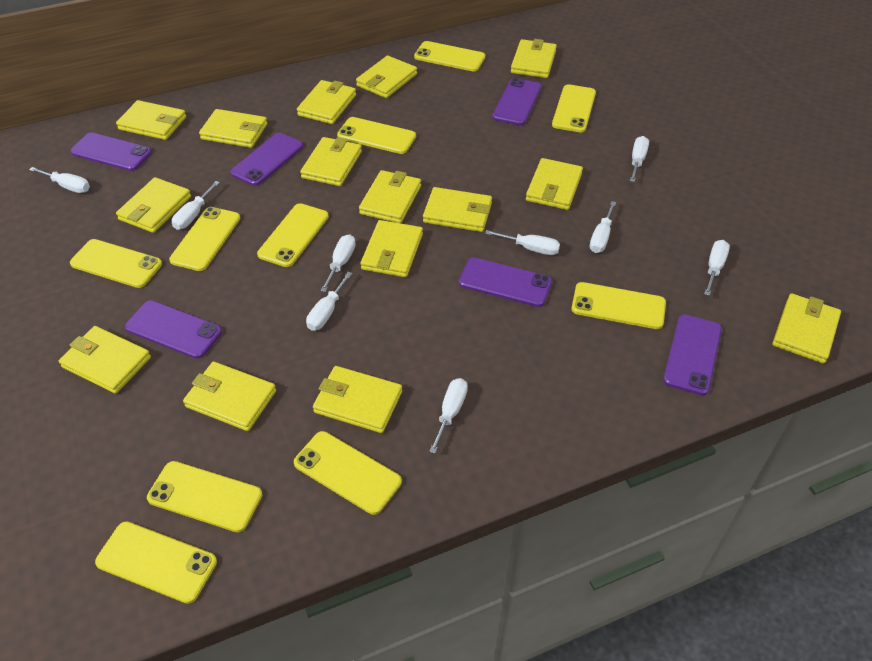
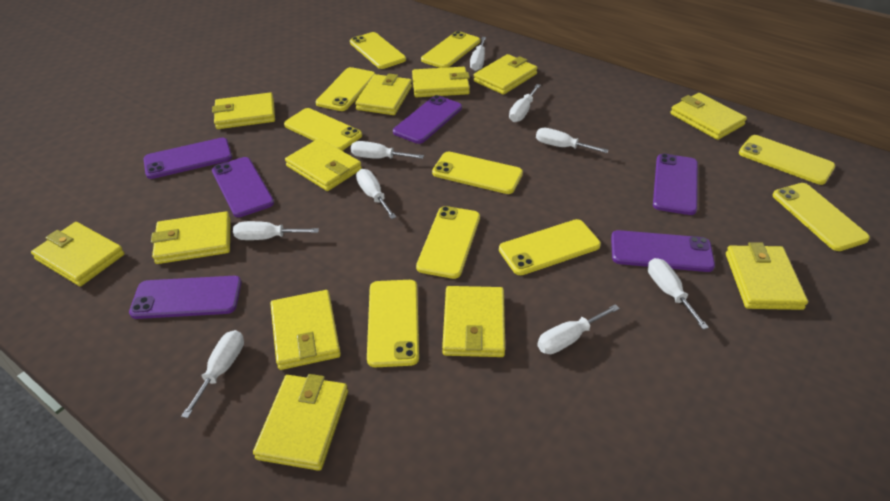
yellow wallet: [59,326,151,394] [116,100,186,140] [116,177,191,233] [183,362,276,431] [199,109,267,148] [297,80,356,124] [300,137,362,186] [313,366,402,433] [356,56,417,98] [359,170,421,223] [360,220,423,277] [423,187,492,232] [511,39,557,78] [526,158,583,210] [772,293,841,364] = 15 -> [31,222,125,286] [151,211,231,264] [212,92,275,129] [253,374,348,471] [270,290,341,370] [285,138,362,191] [355,74,412,115] [412,67,470,97] [442,286,505,357] [474,54,537,95] [670,93,747,140] [726,242,808,310] = 12

